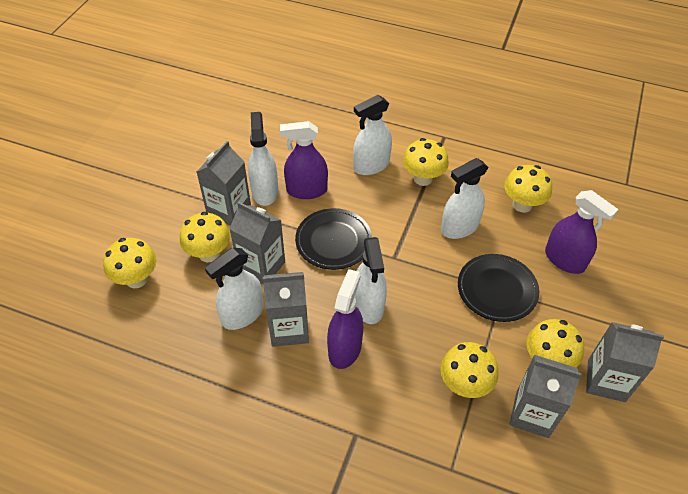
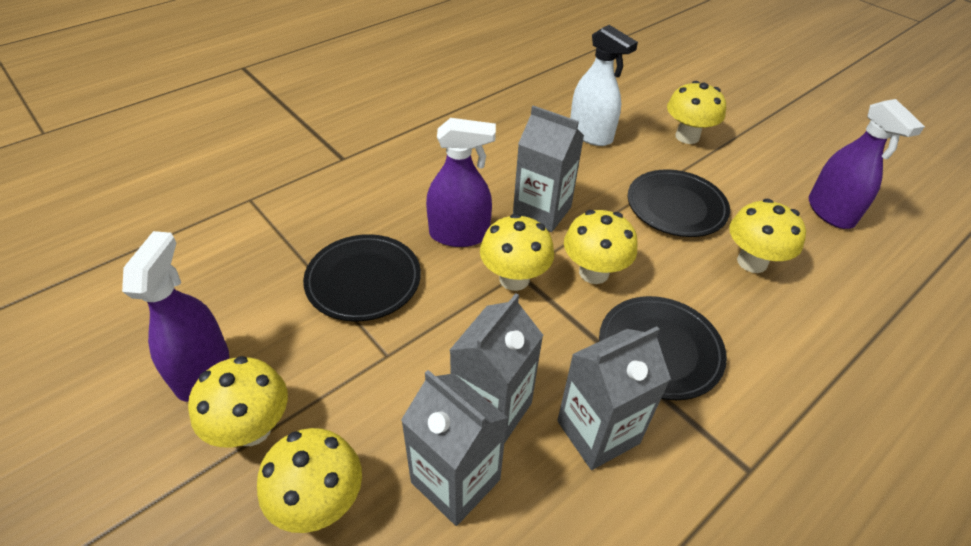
black plate: [295,208,372,270] [458,254,539,322] = 2 -> [303,234,421,322] [599,296,727,400] [628,169,730,237] = 3
grey carton: [197,141,251,226] [230,202,285,285] [263,272,309,347] [509,355,582,438] [586,322,664,402] = 5 -> [401,370,508,526] [450,293,543,444] [513,106,584,232] [557,326,671,470] = 4
white spray bottle: [205,248,264,330] [248,112,278,206] [353,95,392,175] [355,237,387,324] [441,158,488,239] = 5 -> [570,25,638,146] = 1

